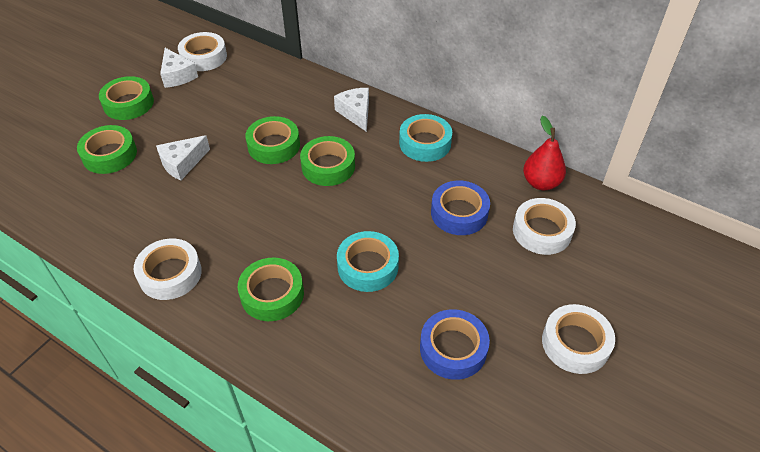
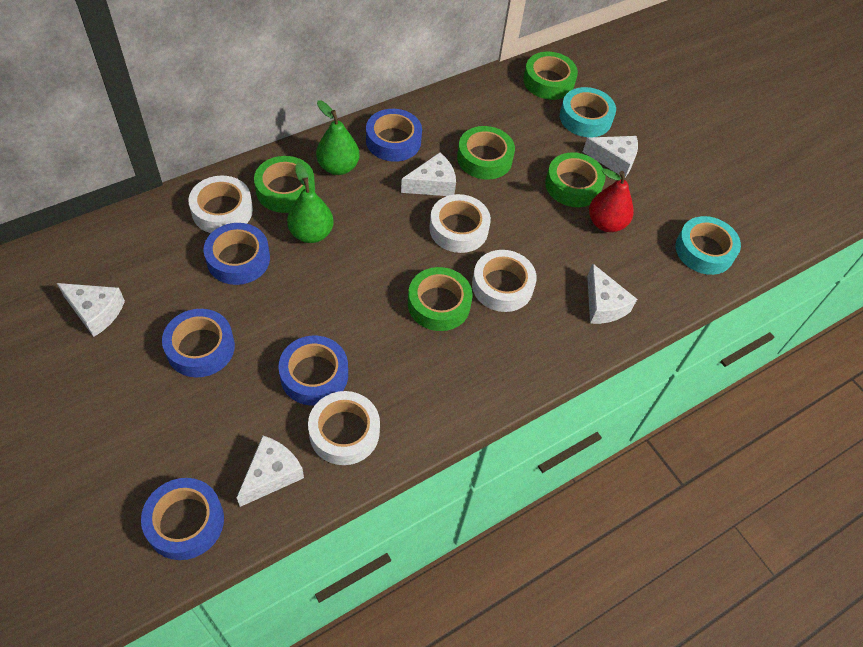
blue tape: [420,309,490,380] [431,181,490,235] = 2 -> [141,478,224,560] [162,309,235,377] [204,223,270,285] [278,336,348,406] [366,109,422,162] = 5
green pear: none = 0 -> [287,163,334,243] [316,100,360,175] = 2
white cheese: [156,135,210,181] [160,48,198,88] [334,88,369,132] = 3 -> [57,283,125,337] [237,435,304,507] [401,152,456,196] [583,136,638,177] [587,263,637,324] = 5

